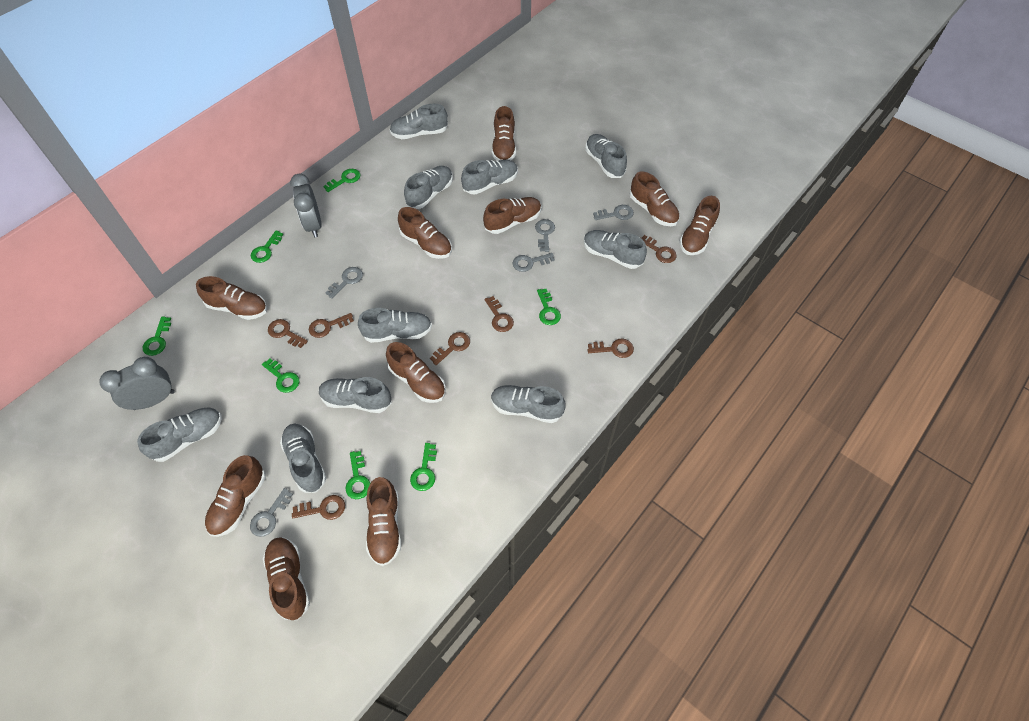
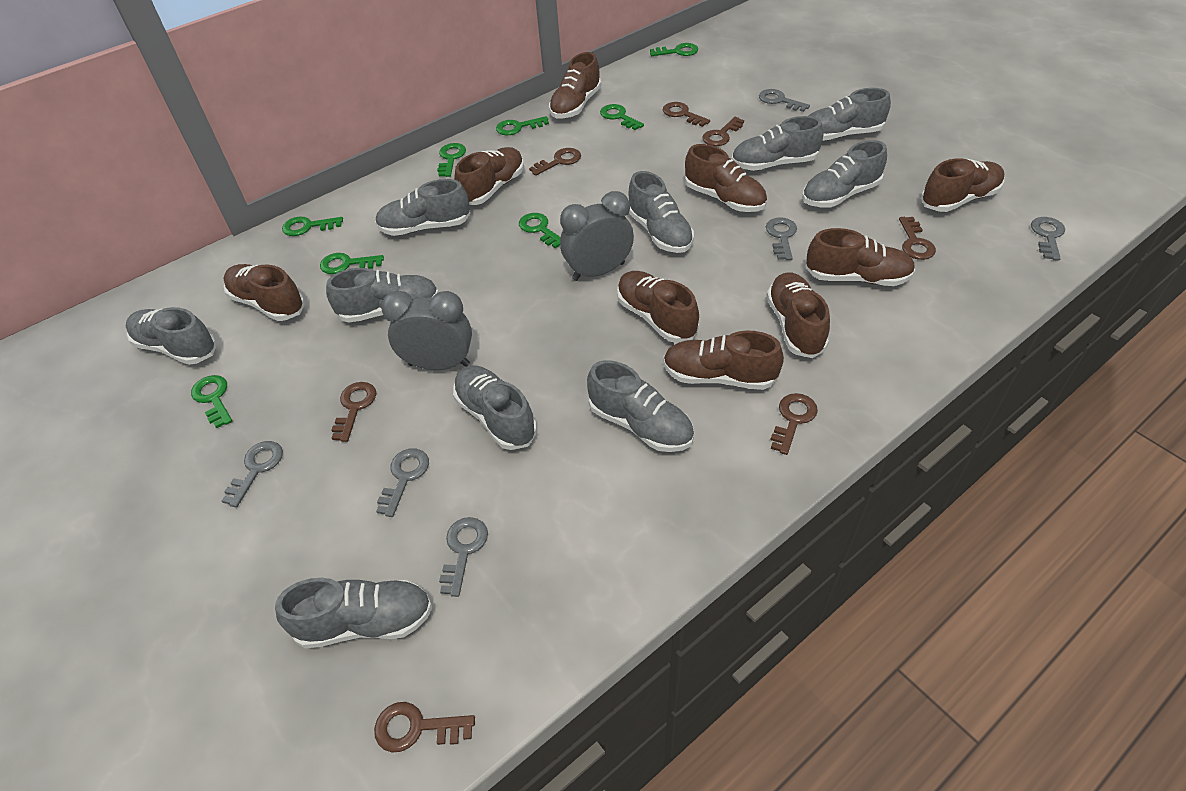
brown shoe: [196,276,267,320] [205,455,266,537] [263,537,310,620] [366,477,401,566] [386,342,446,403] [398,207,452,259] [483,197,541,234] [492,106,516,161] [630,172,680,226] [679,196,720,255] = 10 -> [223,264,305,321] [454,147,524,205] [549,52,601,119] [617,271,699,343] [663,331,784,390] [685,144,767,212] [766,272,830,358] [806,228,915,286] [921,158,1004,212] = 9
green key: [143,317,171,356] [251,230,283,263] [262,358,299,393] [323,169,361,192] [345,451,370,499] [410,443,437,491] [537,289,561,325] = 7 -> [191,375,232,428] [282,217,343,236] [320,253,384,274] [437,143,466,177] [496,116,549,135] [519,213,561,248] [600,104,644,130] [650,43,698,56] = 8
grey key: [250,488,293,537] [326,267,363,299] [512,253,555,272] [535,219,555,252] [593,205,634,220] = 5 -> [222,441,283,507] [376,448,429,517] [439,517,488,597] [759,89,810,112] [766,217,797,260] [1031,217,1065,261] = 6

